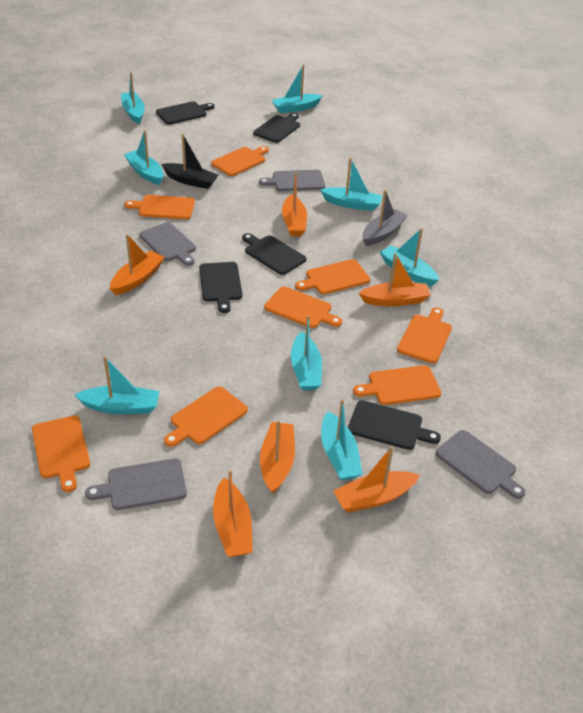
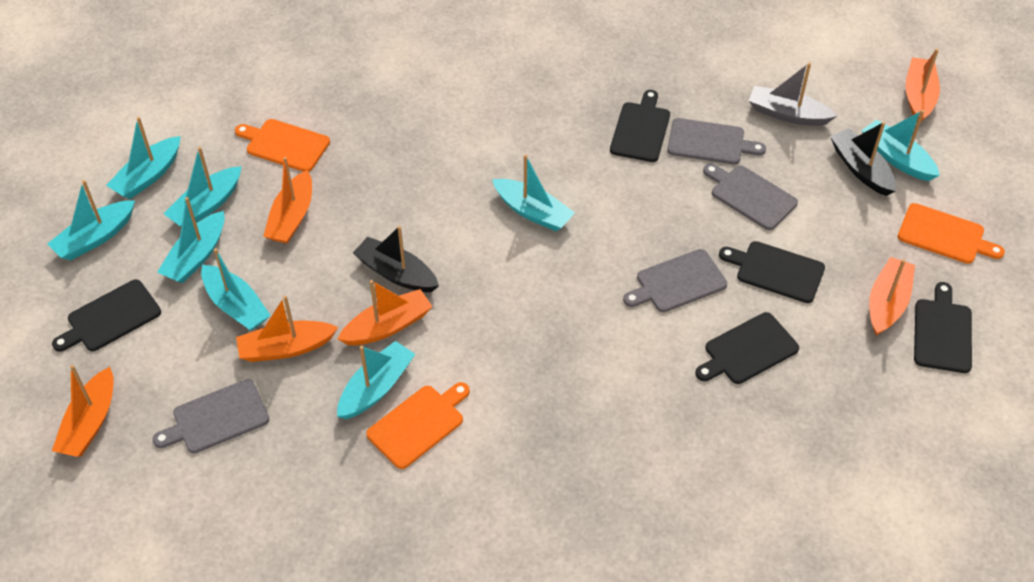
black boat: [161,134,218,189] = 1 -> [353,226,439,292] [830,122,896,196] = 2
orange cutting board: [32,416,90,492] [125,195,195,219] [164,386,248,447] [211,146,269,176] [264,286,342,328] [295,259,370,295] [353,365,441,405] [397,307,452,363] = 8 -> [235,119,330,172] [366,382,470,469] [898,203,1005,264] = 3

